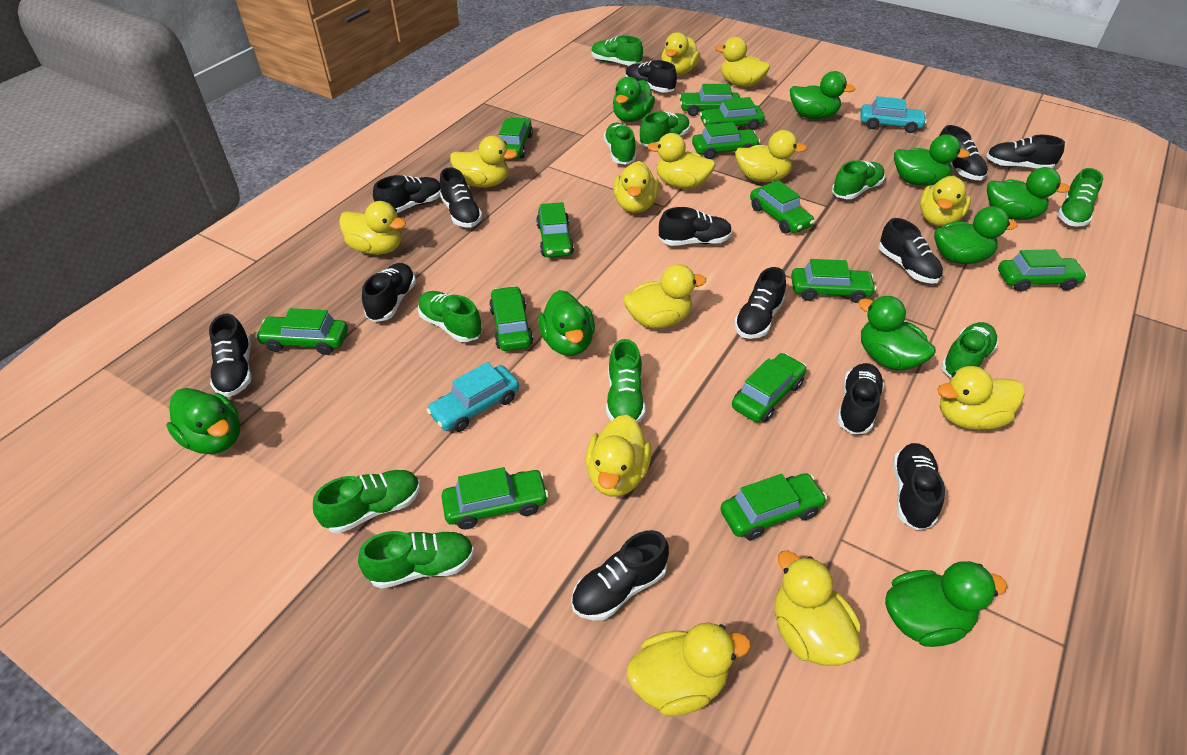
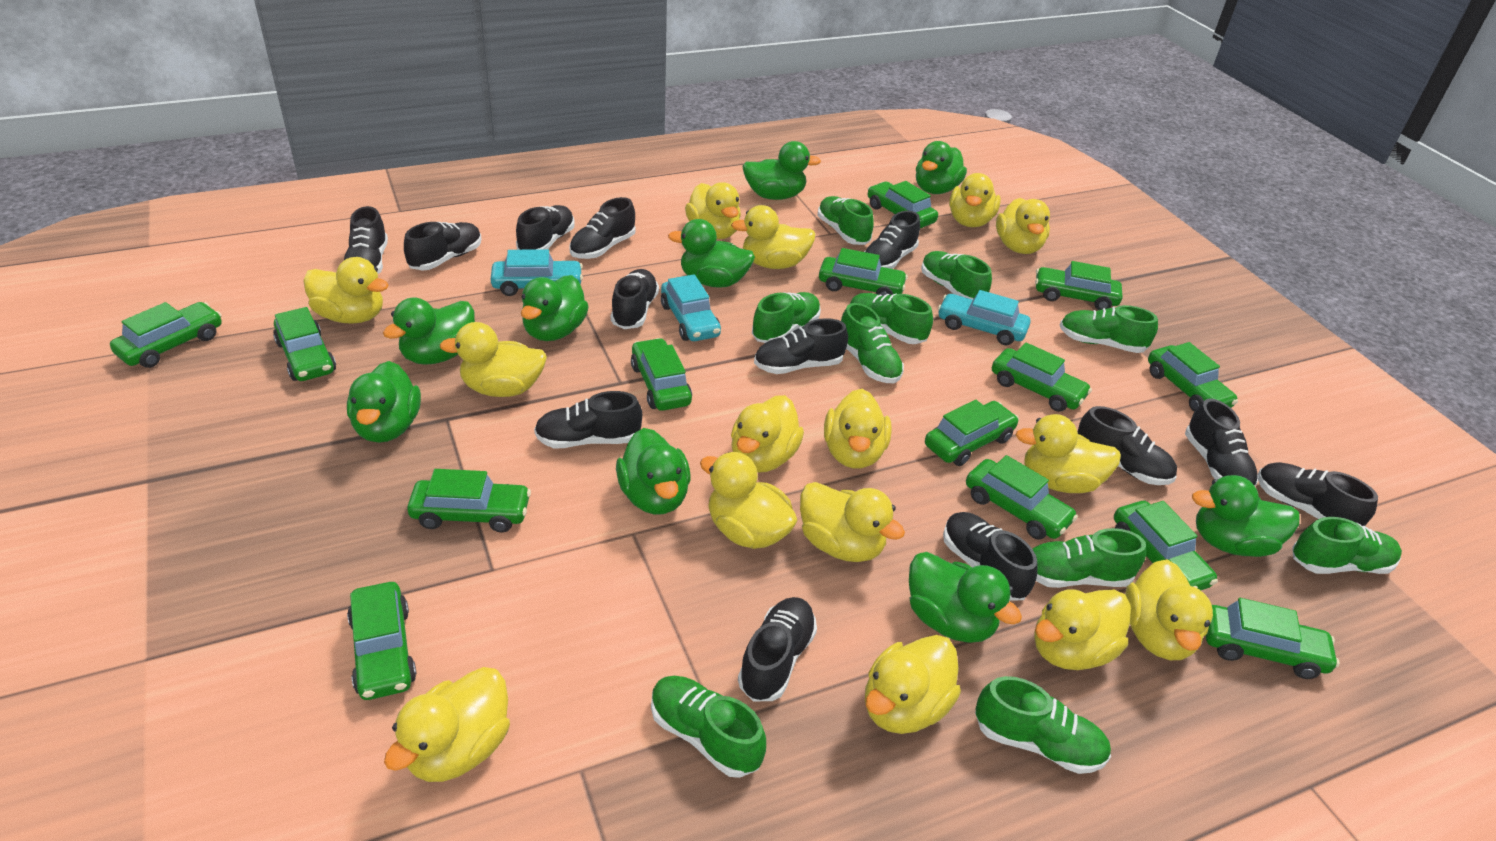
green car: [255,308,348,355] [442,467,549,529] [489,286,533,351] [499,117,533,159] [536,202,574,258] [679,84,740,116] [692,122,760,159] [700,97,765,130] [720,473,827,540] [732,353,806,422] [750,180,815,233] [791,259,876,303] [998,249,1087,292] = 13 -> [110,302,222,368] [273,307,336,381] [347,582,417,700] [407,469,531,533] [631,338,692,411] [819,248,908,296] [868,181,938,228] [925,400,1019,466] [966,455,1078,540] [992,342,1092,412] [1035,261,1122,310] [1114,501,1218,591] [1148,342,1238,412] [1205,598,1340,679] = 14
turquoise car: [426,362,519,432] [860,96,927,133] = 2 -> [491,249,583,296] [661,274,721,341] [938,290,1030,345] = 3
yellow duck: [339,201,406,255] [450,136,517,188] [585,415,652,497] [613,161,659,213] [624,264,706,329] [627,623,751,716] [647,133,715,189] [661,32,700,76] [715,37,770,87] [735,130,807,182] [775,551,861,666] [920,176,971,227] [937,366,1025,430] = 13 -> [303,257,389,324] [384,667,510,782] [440,322,547,397] [685,182,741,239] [700,452,798,549] [731,205,815,269] [731,395,804,473] [800,482,905,562] [824,389,892,469] [865,635,961,734] [949,173,1001,227] [996,198,1050,254] [1016,414,1121,493] [1034,589,1131,670] [1125,559,1213,660] = 15

